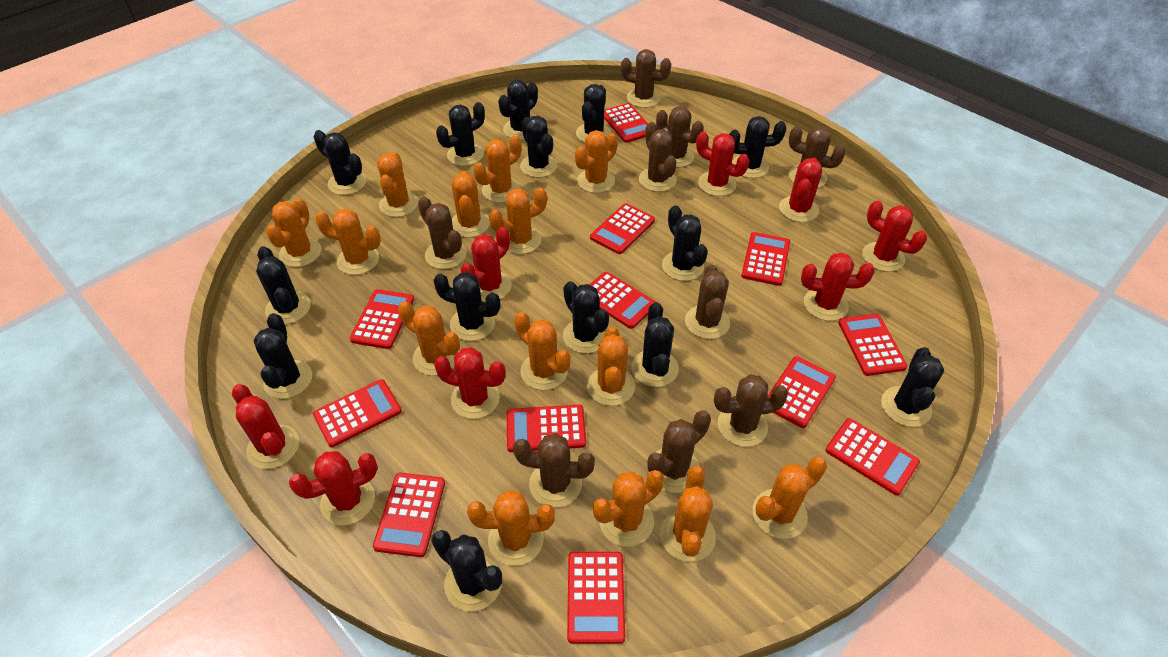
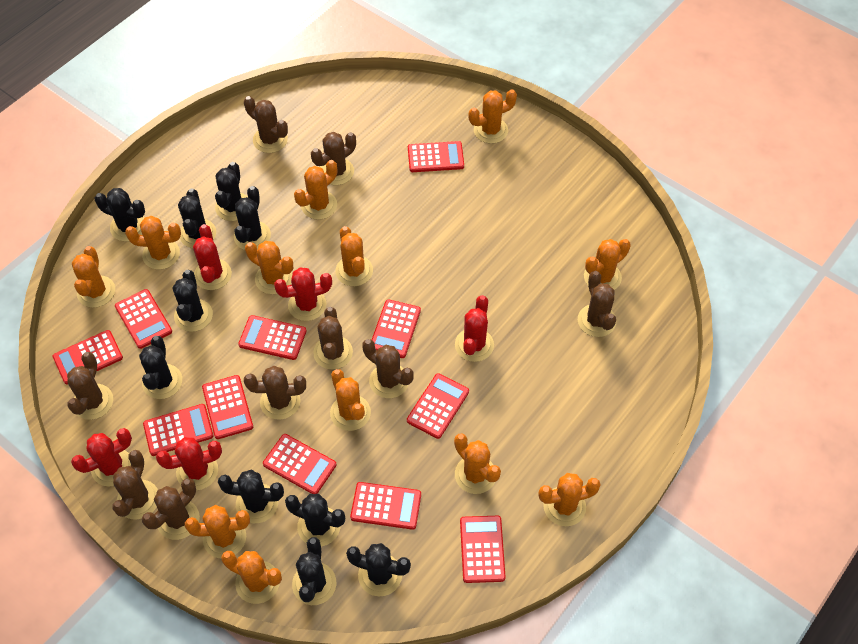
black cactus: [254,313,312,399] [256,246,311,324] [314,130,366,195] [432,530,502,611] [433,272,501,341] [436,102,485,166] [498,80,538,140] [520,116,557,178] [563,281,609,354] [576,84,611,143] [632,302,679,387] [662,205,708,281] [729,116,786,178] [881,347,944,427] = 14 -> [95,188,145,242] [139,336,182,399] [173,270,213,332] [178,188,216,248] [215,162,248,221] [218,470,284,523] [234,186,271,250] [285,494,345,547] [292,537,336,605] [346,543,411,597] = 10
orange cactus: [266,198,321,267] [315,208,381,275] [377,152,418,217] [398,301,460,376] [452,171,490,238] [467,490,555,566] [474,136,521,203] [489,188,547,254] [514,312,570,390] [575,130,618,193] [587,327,635,406] [593,470,664,547] [660,466,716,562] [753,457,827,539] = 14 -> [72,246,115,308] [125,216,181,270] [185,505,250,558] [221,551,282,604] [245,241,293,294] [294,160,337,220] [330,369,371,431] [335,226,373,286] [454,434,501,494] [468,89,517,144] [538,473,601,526] [584,239,631,290] = 12
red cactus: [232,384,299,469] [289,451,378,525] [434,347,506,419] [461,227,512,302] [696,131,750,196] [779,157,822,222] [801,253,875,321] [862,200,927,272] = 8 -> [71,428,132,487] [156,437,222,490] [193,224,232,290] [274,267,332,321] [455,295,494,362] = 5
red calculator: [313,379,402,447] [350,289,414,349] [373,473,445,557] [507,405,586,452] [567,552,625,644] [589,272,656,329] [590,203,655,254] [604,103,648,143] [741,232,790,286] [767,356,836,428] [825,418,920,496] [838,314,907,376] = 12 -> [53,330,123,385] [115,289,172,349] [143,404,213,456] [202,375,253,439] [238,315,307,360] [263,434,337,494] [350,482,421,530] [372,299,421,358] [407,373,469,439] [408,141,464,172] [460,516,506,583] = 11

